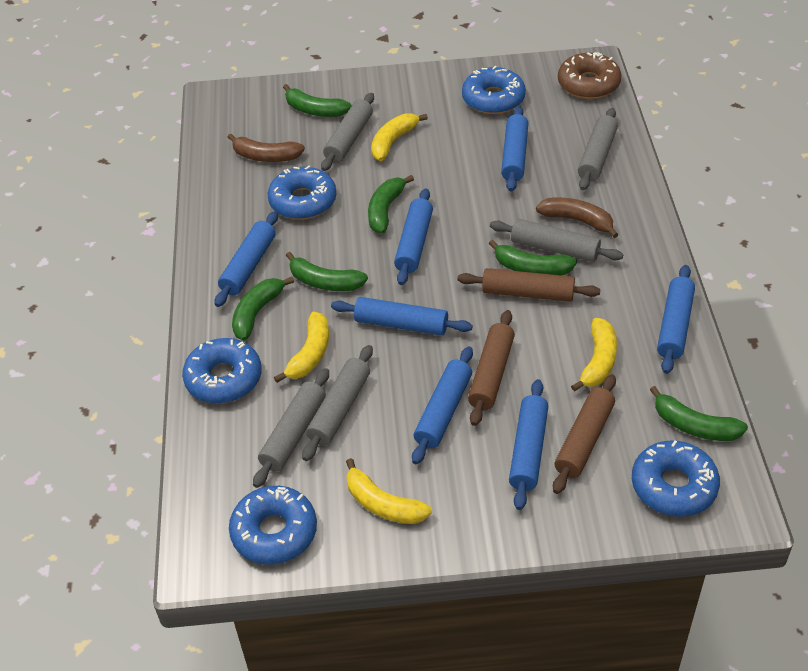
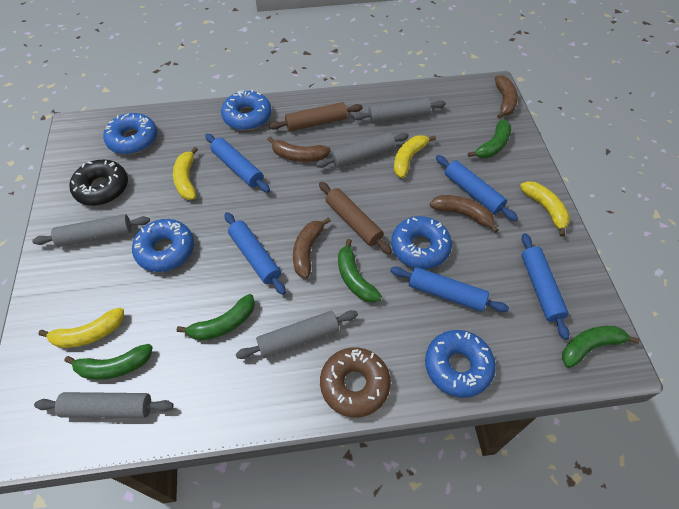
black donut: none = 0 -> [69,159,128,206] = 1
blue rolling pin: [215,211,278,307] [331,297,473,336] [394,188,433,285] [412,346,473,464] [501,106,528,191] [509,379,548,510] [657,265,695,374] = 7 -> [205,134,270,193] [224,212,286,295] [390,267,509,312] [436,155,518,221] [522,233,570,340] = 5
brown banana: [228,134,305,162] [536,197,619,238] = 2 -> [267,137,331,162] [293,217,331,279] [430,195,498,233] [495,75,518,119] = 4
brown rolling pin: [458,268,600,302] [468,310,515,426] [553,374,616,494] = 3 -> [269,102,363,131] [319,182,392,254] = 2
green banana: [232,277,294,341] [283,84,352,117] [286,252,368,291] [368,175,414,233] [489,240,577,275] [650,386,748,441] = 6 -> [65,344,152,380] [177,294,255,341] [338,239,382,303] [468,119,511,158] [562,326,640,368] = 5

